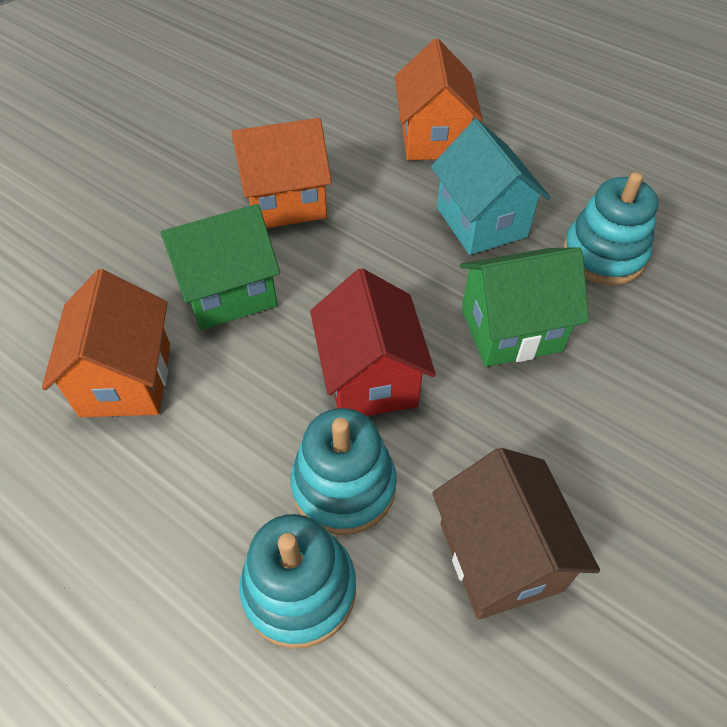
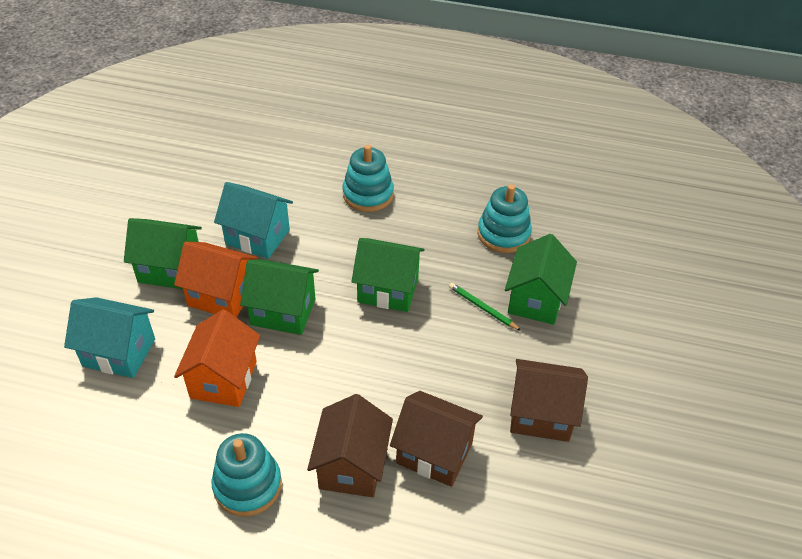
brown house: [432,448,600,619] = 1 -> [307,394,393,497] [390,391,483,487] [510,359,588,442] = 3
green house: [161,204,280,330] [460,247,589,367] = 2 -> [124,218,202,289] [240,259,319,335] [351,238,425,312] [505,234,577,325] = 4
green pencil: none = 0 -> [449,283,521,331] = 1
orange house: [42,269,170,417] [232,118,332,228] [395,39,483,160] = 3 -> [174,241,258,317] [174,310,260,407] = 2
red house: [310,268,436,416] = 1 -> none = 0
turquoise house: [431,119,550,255] = 1 -> [64,297,155,378] [214,182,293,259] = 2

